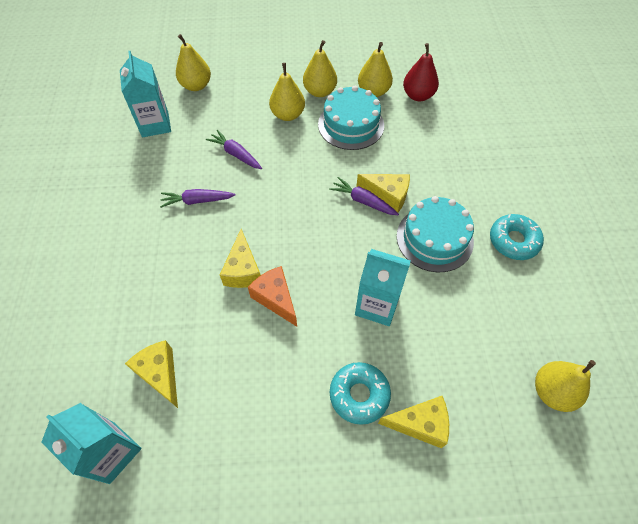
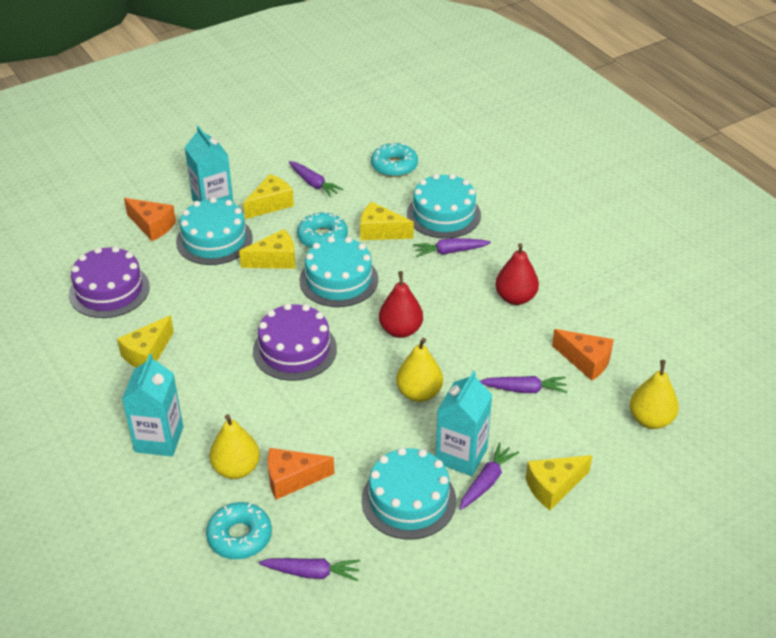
orange cheese: [248,266,297,327] = 1 -> [124,198,176,241] [268,448,335,500] [552,329,614,381] = 3
purple cake: none = 0 -> [69,246,150,318] [253,303,337,381] = 2
purple carrot: [160,189,236,208] [206,130,262,169] [329,177,399,215] = 3 -> [259,558,360,581] [289,161,344,198] [413,238,491,257] [459,442,519,510] [480,376,567,393] = 5
red pear: [403,43,439,101] = 1 -> [379,271,423,338] [495,243,539,305] = 2
turquoise cake: [318,86,384,150] [397,196,474,272] = 2 -> [176,197,253,265] [300,236,379,307] [362,447,456,539] [407,174,481,239] = 4
turquoise donut: [330,362,391,425] [490,214,544,260] = 2 -> [206,502,272,559] [297,211,348,248] [371,142,418,177] = 3
yellow cheese: [125,340,178,408] [220,229,260,288] [356,174,410,212] [378,396,449,448] = 4 -> [117,315,174,368] [239,229,295,269] [243,174,294,219] [360,202,414,240] [526,455,593,510] = 5
yellow pear: [176,34,211,91] [269,63,305,121] [303,40,337,97] [358,42,393,97] [535,360,596,412] = 5 -> [209,414,260,479] [396,338,443,402] [630,360,679,429] = 3

